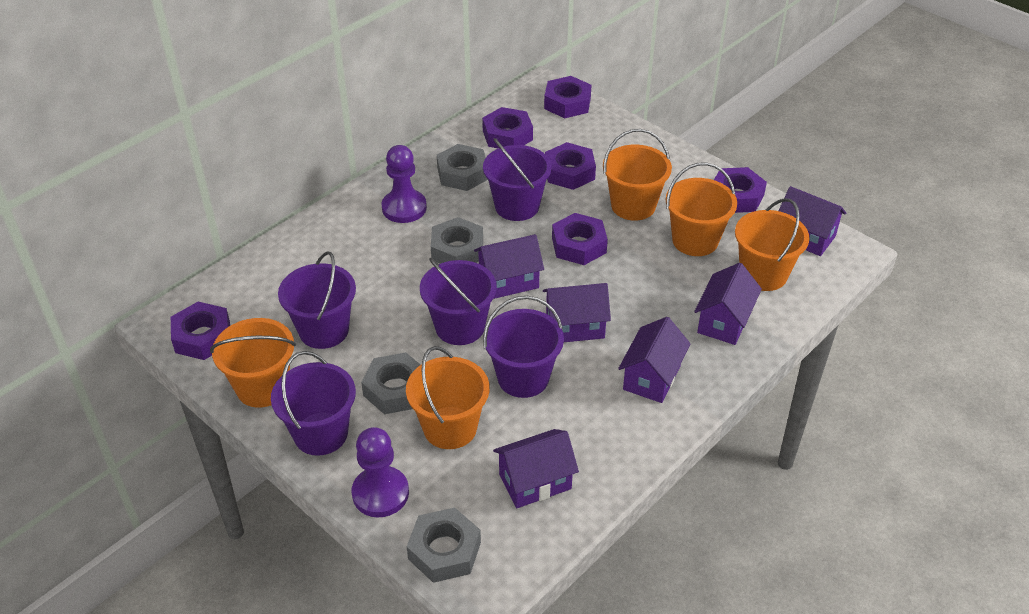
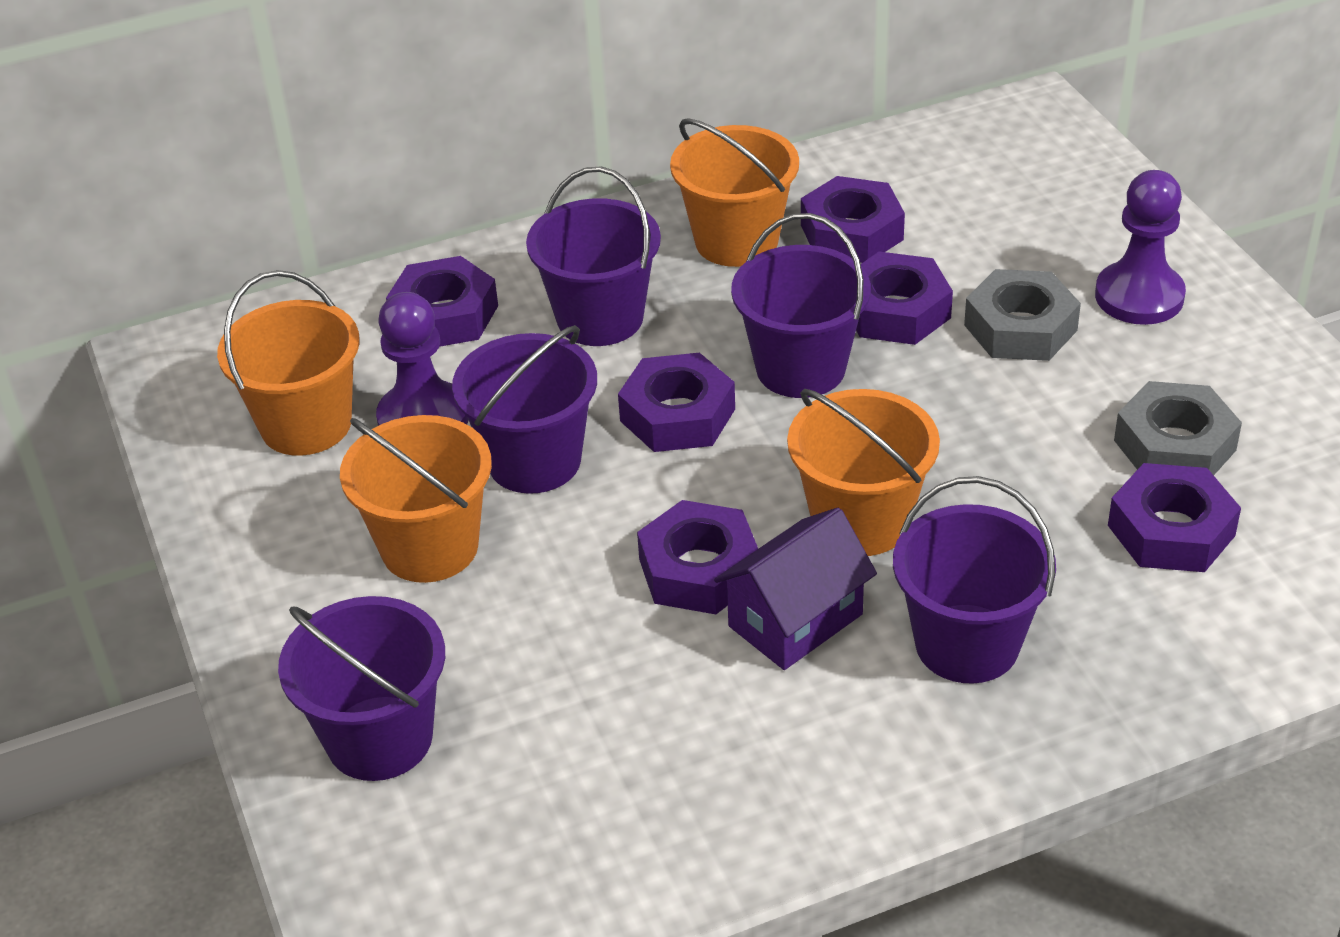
grey nut: [361,353,421,414] [407,508,481,583] [431,217,483,264] [437,144,488,191] = 4 -> [964,269,1081,361] [1114,381,1242,475] = 2
orange bucket: [210,318,296,408] [406,346,489,449] [603,129,672,221] [666,162,737,256] [735,198,809,291] = 5 -> [217,270,360,456] [340,415,492,583] [670,118,799,267] [787,389,940,556] = 4
purple house: [474,234,544,299] [493,429,579,508] [543,283,611,342] [618,317,691,403] [694,263,762,345] [778,186,846,256] = 6 -> [714,508,877,670] = 1

